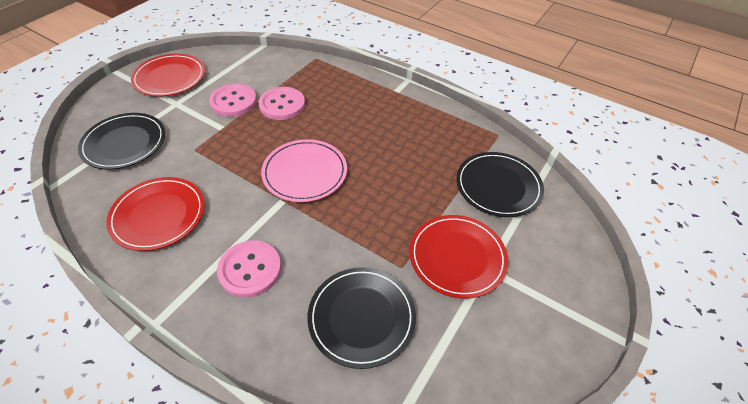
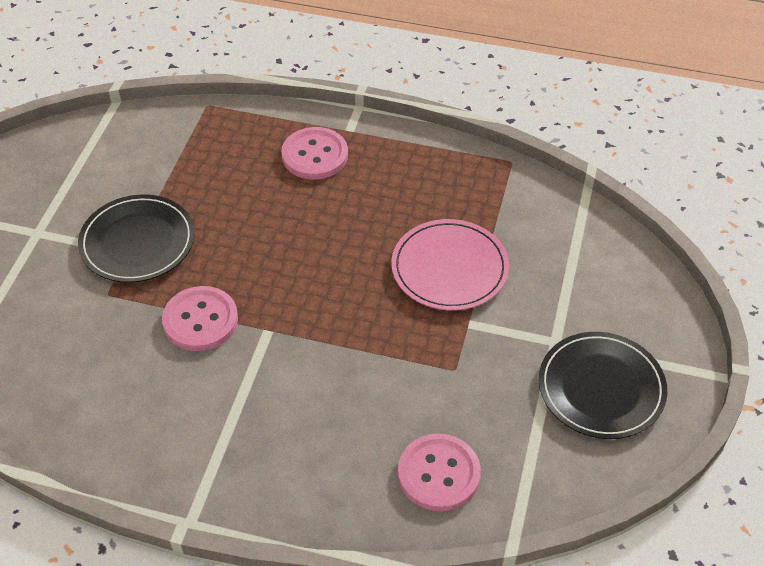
black plate: [78,113,165,170] [307,267,416,369] [456,152,544,217] = 3 -> [78,194,195,283] [539,332,667,439] = 2
red plate: [106,177,205,251] [131,54,205,96] [409,215,508,298] = 3 -> none = 0

